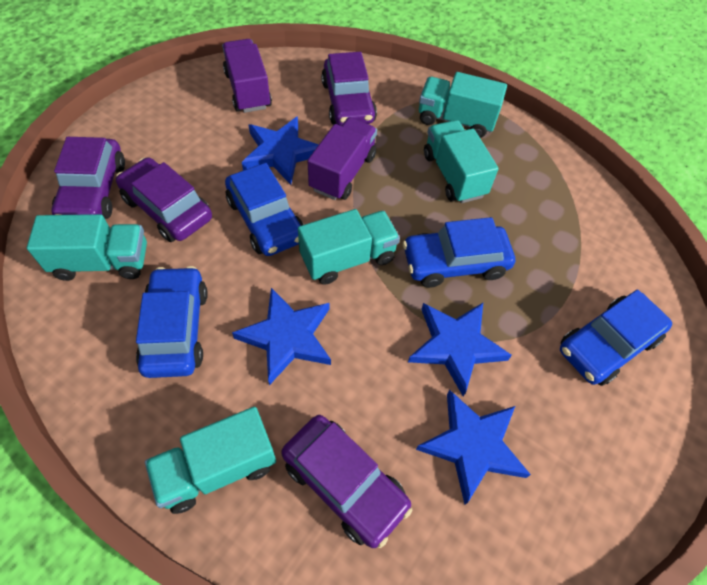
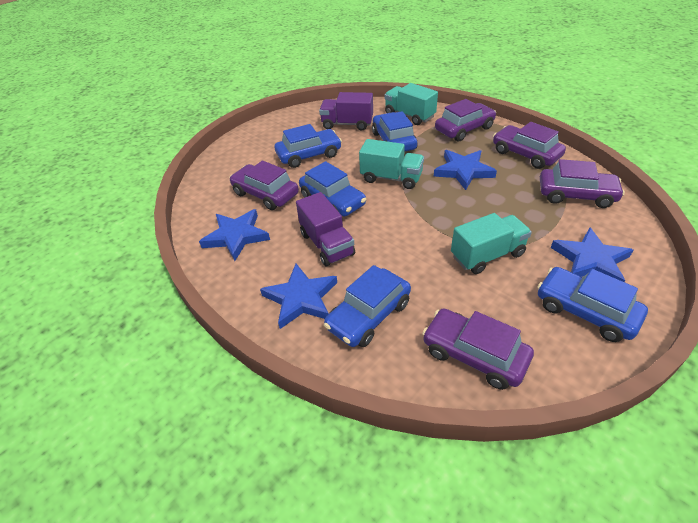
blue car: [136,266,208,378] [225,163,304,256] [403,217,515,288] [560,290,672,386] = 4 -> [274,124,342,168] [299,161,366,217] [324,265,411,347] [372,111,417,152] [537,267,648,342] = 5
purple car: [52,137,125,219] [116,157,212,242] [281,415,412,548] [321,52,377,126] = 4 -> [229,160,299,210] [422,308,534,390] [435,99,496,141] [493,122,566,169] [540,159,625,208] = 5
turquoise truck: [27,214,147,281] [145,407,276,514] [298,209,400,285] [419,72,507,138] [424,120,498,203] = 5 -> [359,139,424,189] [384,83,438,125] [451,213,532,274] = 3

